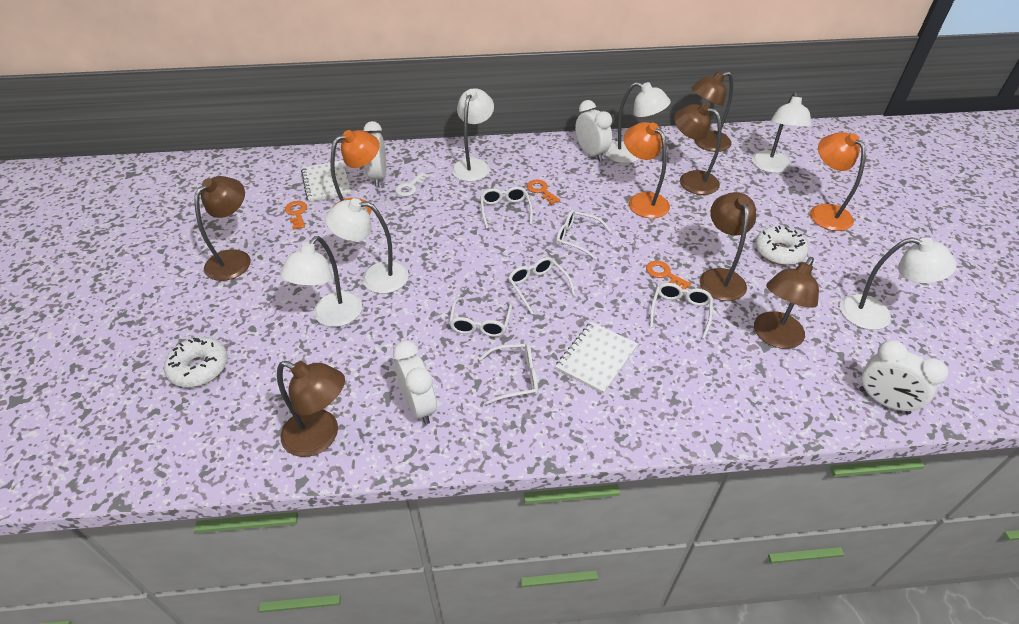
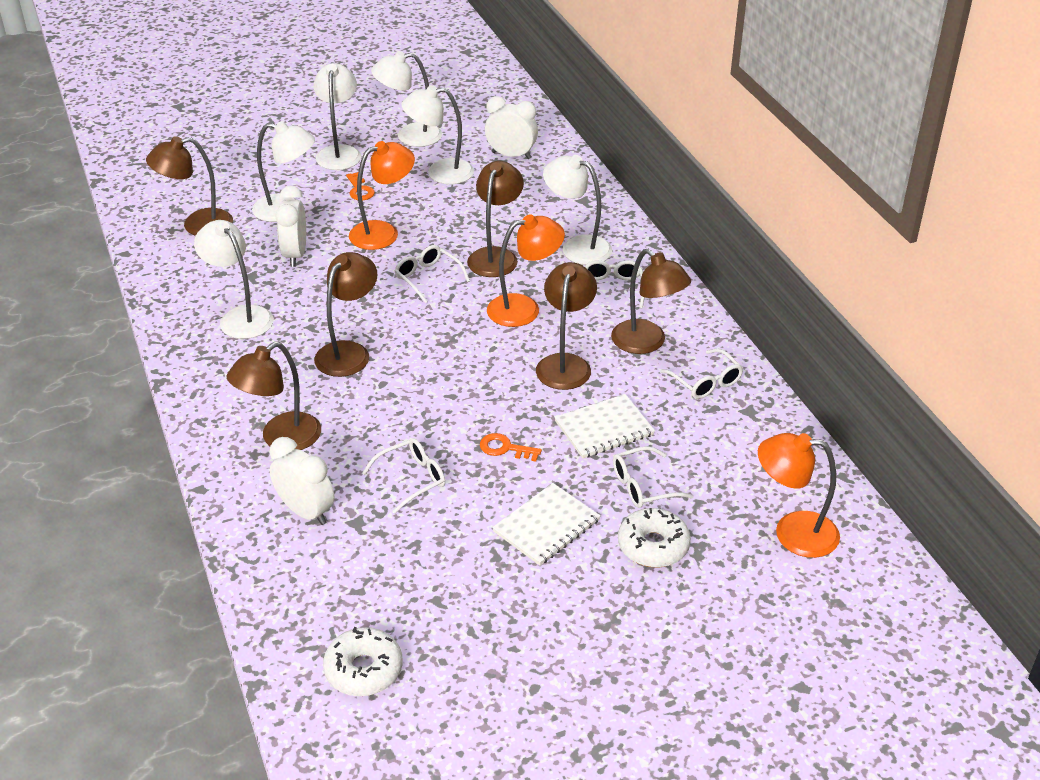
orange key: [285,201,307,230] [527,180,560,205] [646,261,691,289] = 3 -> [346,172,375,201] [480,433,542,462] = 2
white clock: [363,121,386,187] [393,340,437,424] [575,100,612,161] [859,340,948,414] = 4 -> [270,437,334,525] [275,186,306,267] [485,96,538,159] = 3
white glasses: [449,297,512,337] [479,343,538,405] [480,186,533,229] [508,257,576,314] [556,210,611,260] [650,283,713,339] = 6 -> [362,438,445,514] [395,245,470,303] [585,260,645,309] [613,446,694,508] [660,349,743,399] = 5
white key: [395,172,430,197] = 1 -> none = 0

